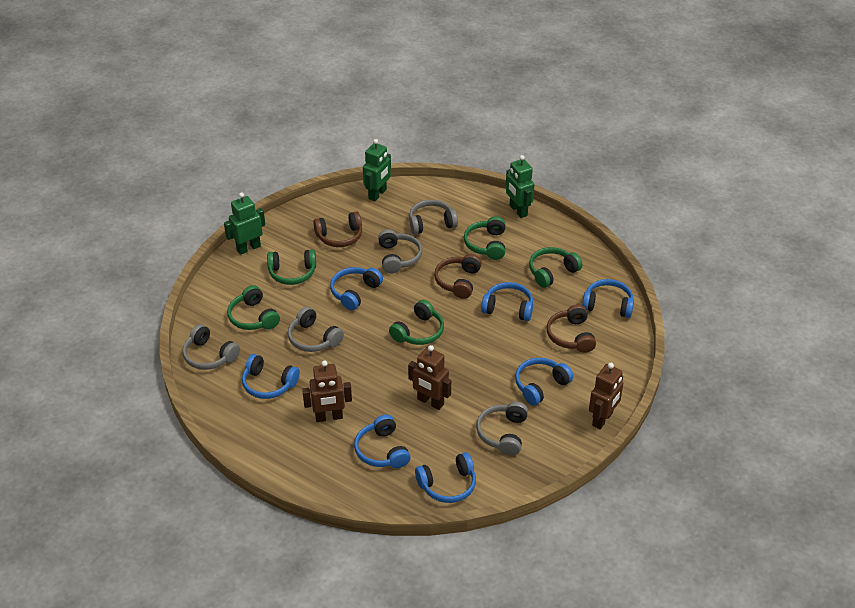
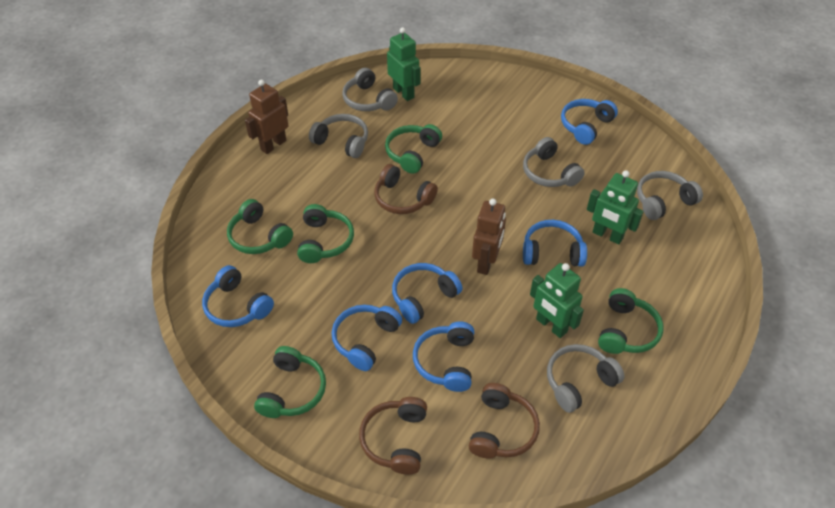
blue headphones: [242,354,300,399] [330,267,383,310] [354,415,411,468] [415,452,476,503] [481,282,533,321] [515,358,573,405] [582,279,634,318] = 7 -> [202,265,274,327] [332,305,402,371] [392,263,462,324] [413,321,474,392] [523,220,587,267] [561,99,618,145] = 6
brown robot: [302,360,352,422] [408,345,451,410] [589,363,623,429] = 3 -> [245,79,288,154] [472,198,506,275] = 2

